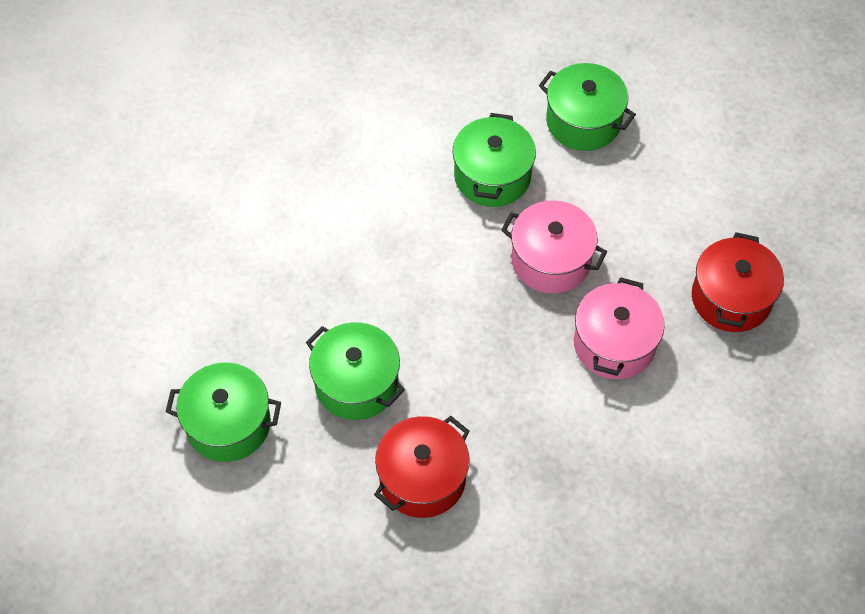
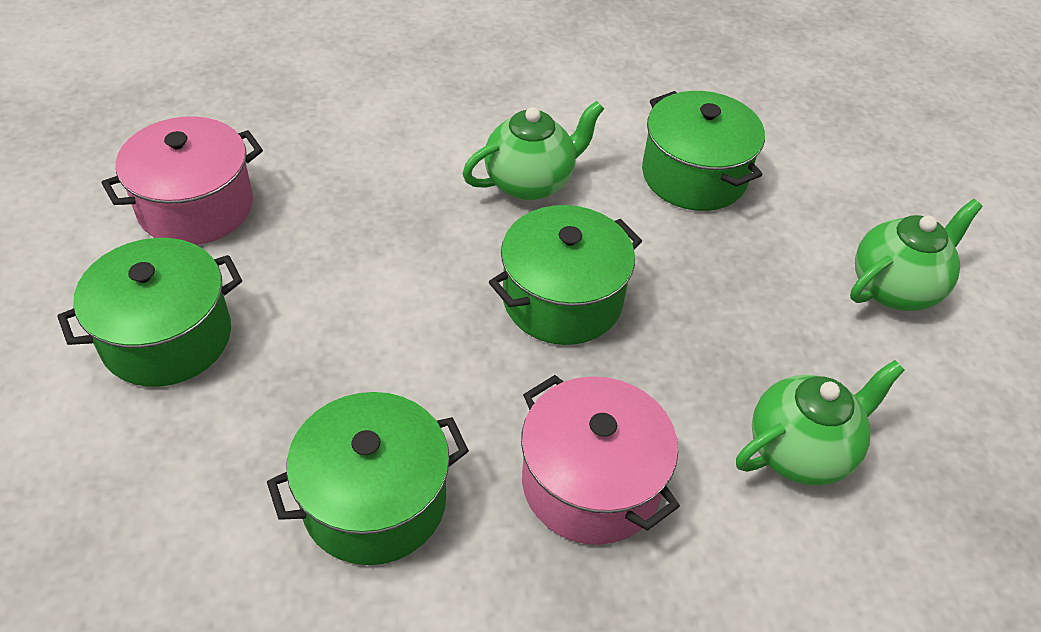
green teapot: none = 0 -> [462,101,604,201] [736,360,905,486] [850,199,983,311] = 3
red pot: [374,416,470,518] [692,232,784,332] = 2 -> none = 0

